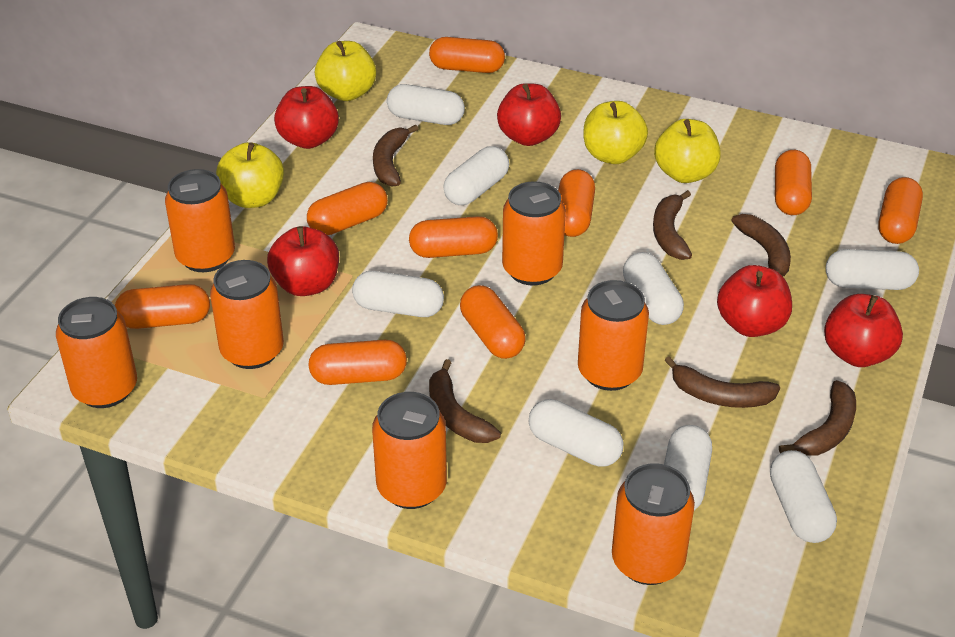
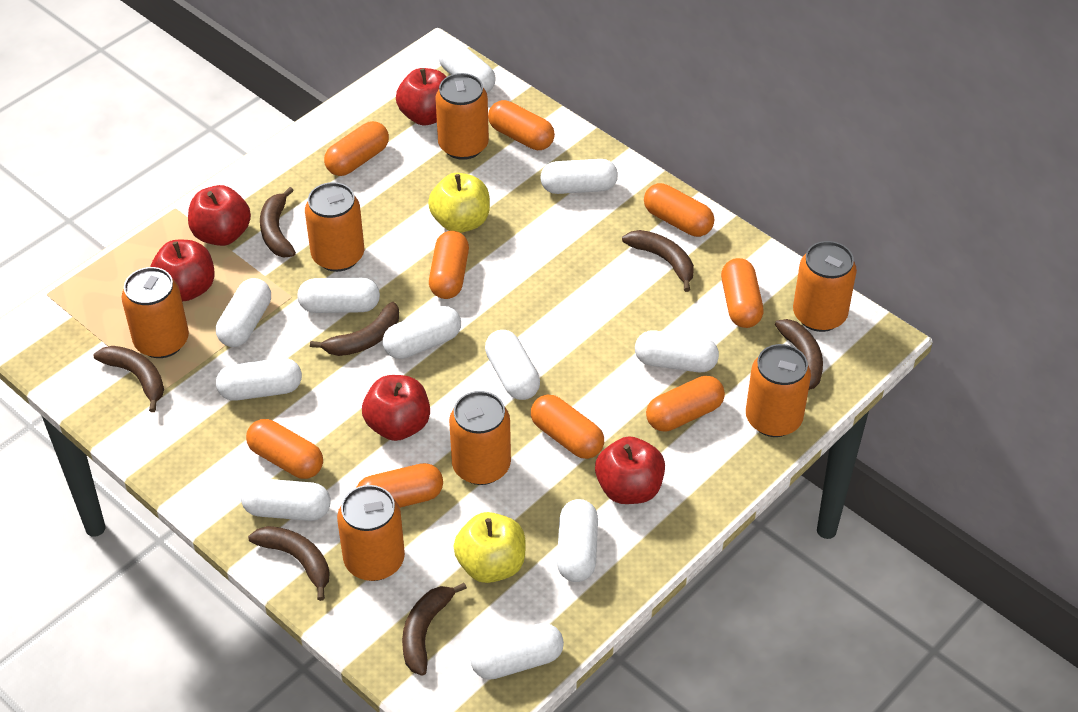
brown banana: [373,124,418,187] [429,359,501,443] [653,190,692,260] [665,356,780,408] [731,214,791,276] [779,380,856,456] = 6 -> [94,346,164,412] [248,526,330,601] [260,187,296,257] [310,302,399,356] [402,583,467,676] [622,230,694,292] [775,319,823,390] = 7
white capsule: [352,271,444,317] [387,84,465,125] [443,146,509,205] [529,399,623,467] [623,252,684,325] [664,425,712,510] [770,450,837,543] [826,249,919,290] = 8 -> [216,278,271,347] [216,358,302,401] [241,478,331,521] [297,278,380,313] [383,306,461,359] [438,42,496,93] [470,623,564,680] [485,330,540,400] [540,159,618,194] [557,499,598,582] [635,330,719,372] = 11
yellow apple: [216,142,284,208] [315,41,376,101] [584,101,648,164] [654,119,721,183] = 4 -> [428,173,490,233] [453,512,526,583] = 2

